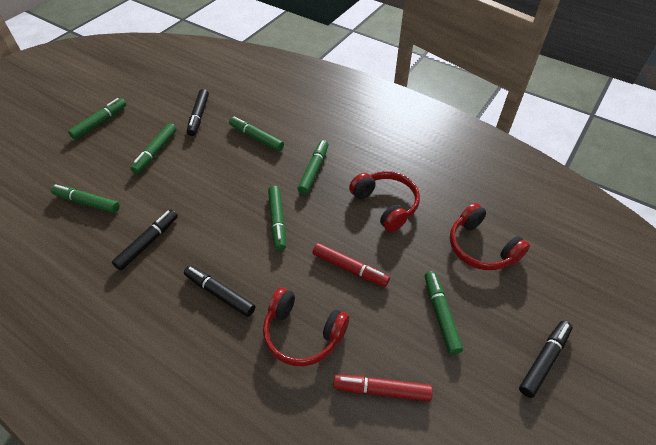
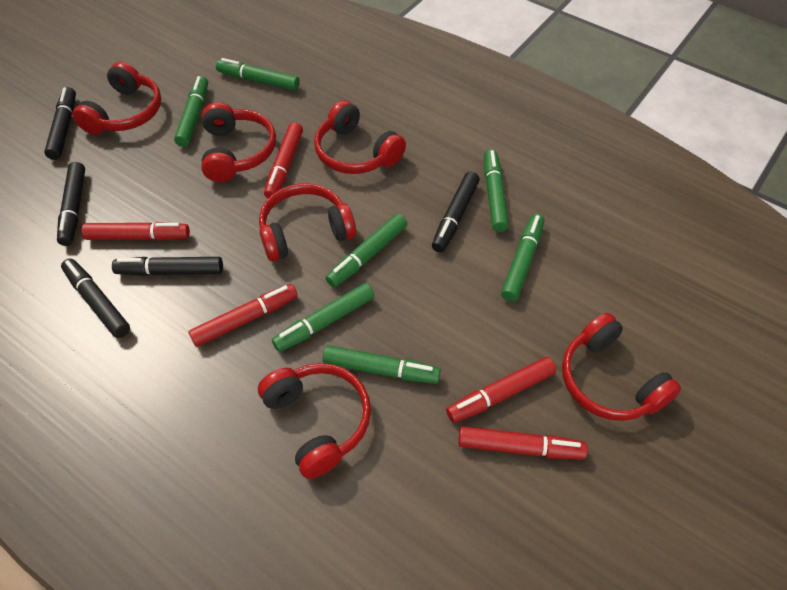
black marker: [112,210,178,270] [184,265,255,317] [187,89,209,136] [519,320,573,398] = 4 -> [44,87,76,160] [57,162,85,246] [61,258,130,338] [112,257,223,276] [432,172,480,252] = 5
red headphones: [263,287,349,366] [349,171,420,232] [450,203,530,270] = 3 -> [72,62,161,135] [201,102,276,182] [258,363,371,479] [259,183,356,261] [314,100,406,174] [562,313,681,421] = 6
red marker: [313,243,390,287] [333,375,433,401] = 2 -> [82,222,190,241] [189,284,298,347] [264,122,303,199] [446,357,556,423] [458,426,588,460] = 5

